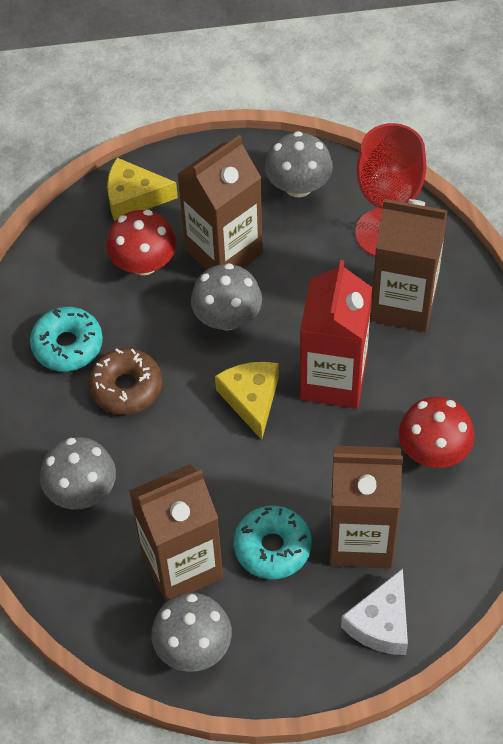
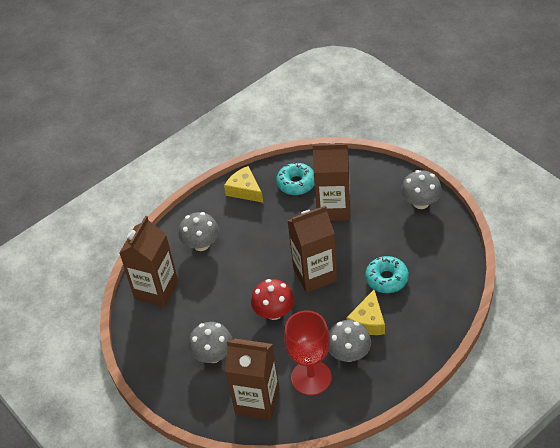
brown donut: [89,348,162,415] = 1 -> none = 0
red carton: [300,260,372,408] = 1 -> none = 0
red mushroom: [106,210,176,275] [399,397,475,468] = 2 -> [251,279,294,320] = 1
white cheese: [341,568,408,655] = 1 -> none = 0

